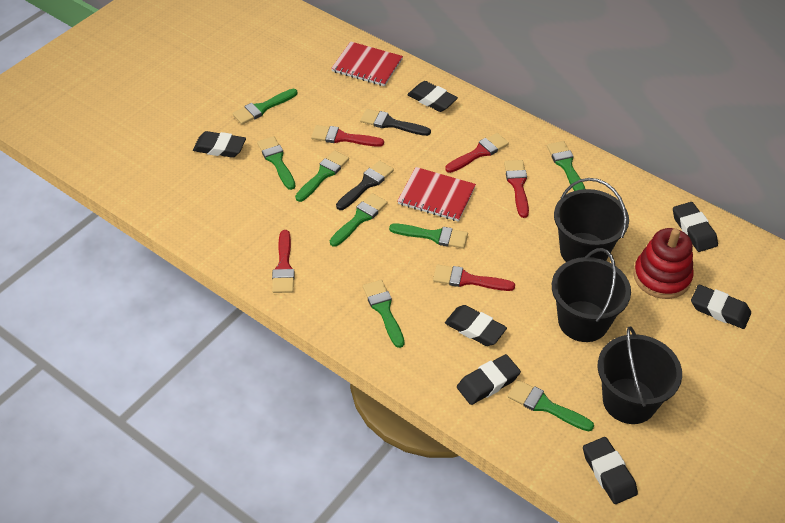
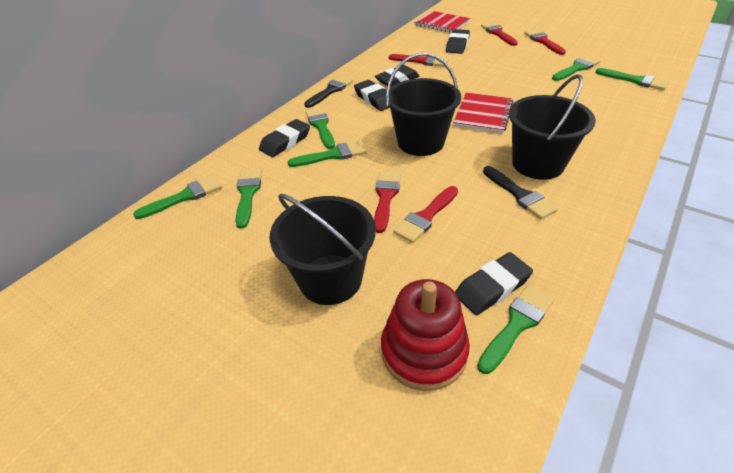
black eraser: [193,131,246,158] [407,81,458,112] [445,305,507,346] [457,354,521,405] [583,437,638,504] [673,202,718,252] [691,285,751,329] = 7 -> [259,119,310,157] [354,80,390,111] [375,65,419,87] [446,29,470,54] [455,252,533,315] = 5
green brush: [232,89,297,125] [257,136,296,190] [295,150,349,202] [330,193,387,247] [363,280,404,348] [389,224,468,249] [508,380,594,432] [547,141,585,191] = 8 -> [133,175,222,219] [235,169,262,229] [288,141,367,167] [305,107,335,149] [477,285,554,374] [552,56,601,81] [595,68,669,90] = 7

